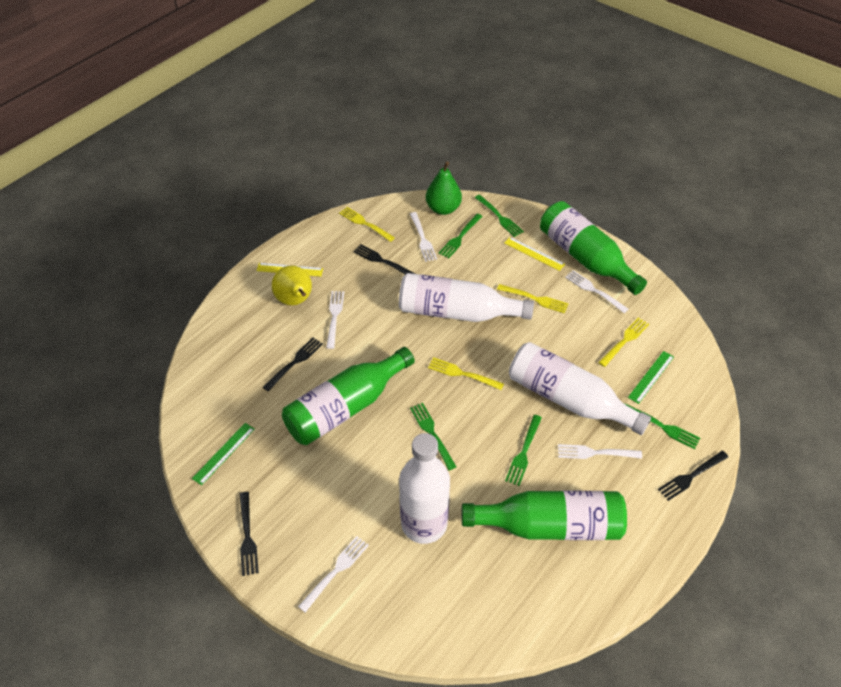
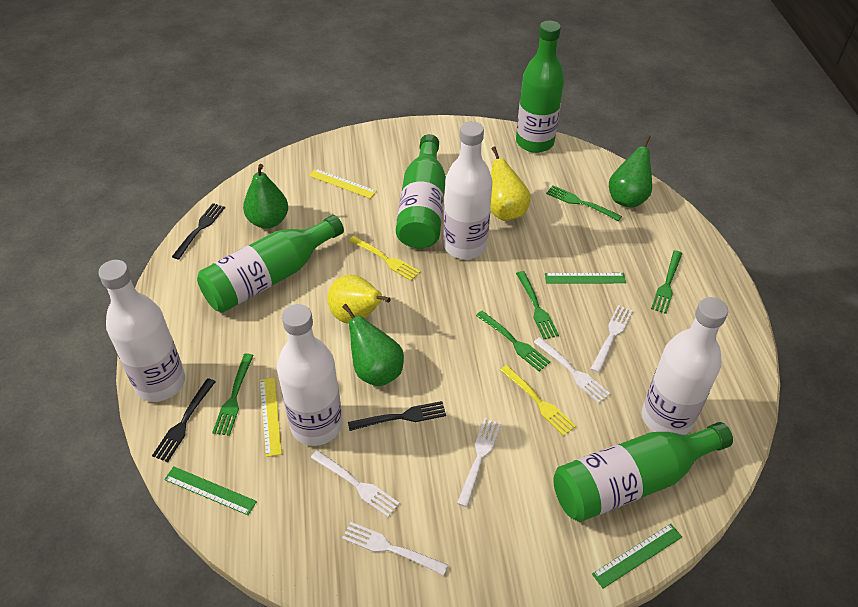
black fork: [240,492,259,576] [263,337,323,392] [353,244,415,275] [658,451,728,501] = 4 -> [152,378,216,462] [172,203,225,260] [348,401,446,431] = 3
green bottle: [282,347,415,445] [462,491,627,540] [540,201,647,295] = 3 -> [197,215,344,313] [396,134,446,248] [516,21,564,153] [553,422,733,522] = 4
green pear: [426,162,462,215] = 1 -> [243,164,288,229] [342,304,404,386] [609,135,652,208] = 3
green ruler: [192,423,255,485] [628,351,674,404] = 2 -> [164,466,257,515] [545,273,626,284] [592,524,682,589] = 3
white bottle: [399,273,534,322] [399,433,450,544] [509,342,651,435] = 3 -> [98,260,185,402] [277,304,342,446] [443,121,493,259] [642,297,728,435] = 4
yellow fork: [339,207,395,242] [428,357,504,390] [497,284,568,313] [598,318,649,367] = 4 -> [349,236,420,281] [500,365,576,436] = 2
yellow pear: [272,265,312,305] = 1 -> [327,275,391,324] [491,147,531,221] = 2

